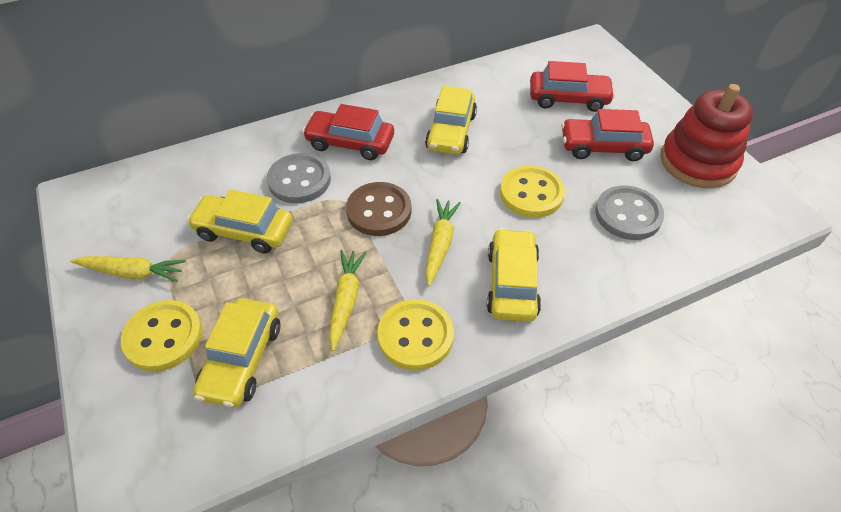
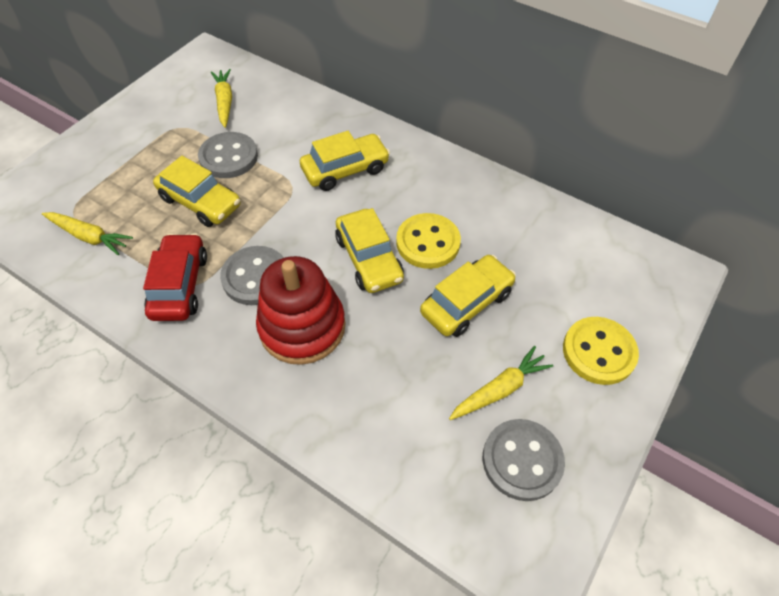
brown button: [346,182,412,236] = 1 -> none = 0
grey button: [267,153,331,203] [595,185,664,240] = 2 -> [198,132,258,178] [220,246,284,305] [482,419,565,501] = 3
red car: [302,104,394,160] [530,61,615,112] [561,109,654,161] = 3 -> [143,233,207,321] = 1
yellow button: [121,300,203,371] [378,299,454,370] [500,166,565,218] = 3 -> [396,213,461,269] [563,317,639,385] = 2

